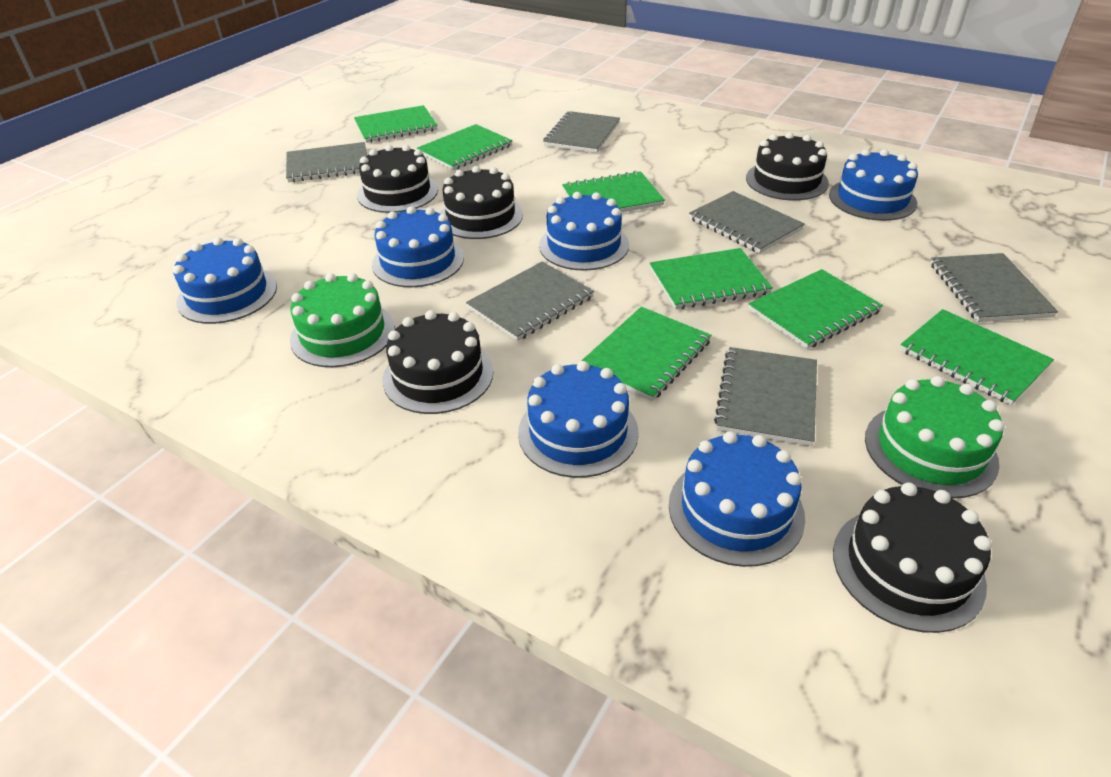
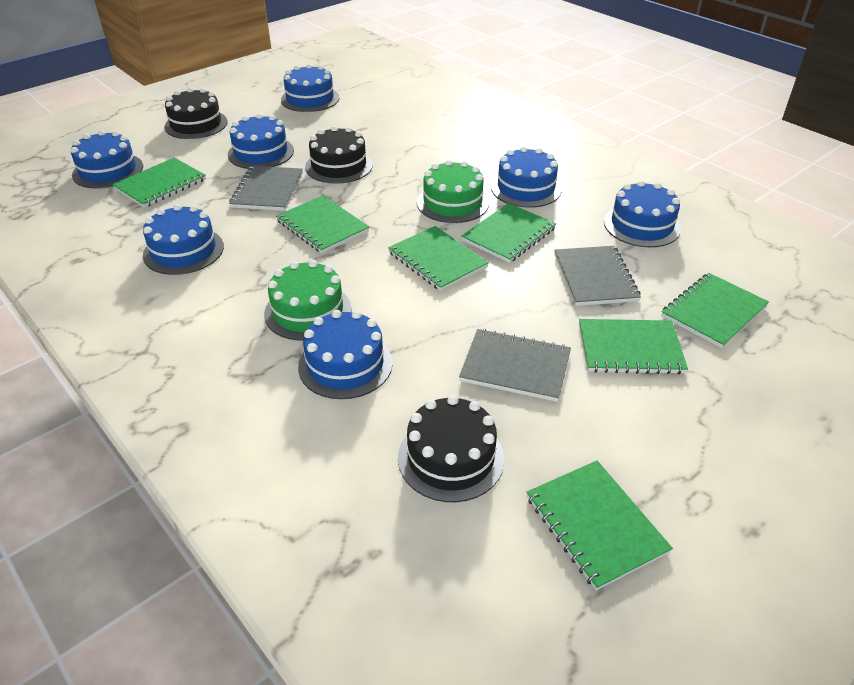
black cake: [357,145,438,213] [383,310,493,414] [440,166,523,239] [746,132,829,201] [833,483,992,633] = 5 -> [164,88,228,139] [305,126,373,184] [398,395,504,502] = 3
blue cake: [173,237,277,324] [372,206,464,287] [518,361,639,478] [539,192,629,271] [669,431,805,567] [829,149,918,221] = 6 -> [71,130,143,189] [143,204,224,275] [228,113,294,169] [281,64,339,112] [298,310,392,399] [491,146,562,208] [604,180,681,247] = 7
grey notebook: [286,142,367,183] [466,261,594,341] [543,111,620,153] [689,191,805,254] [714,347,817,446] [931,253,1058,322] = 6 -> [229,166,303,211] [459,329,571,402] [554,246,641,306] = 3

